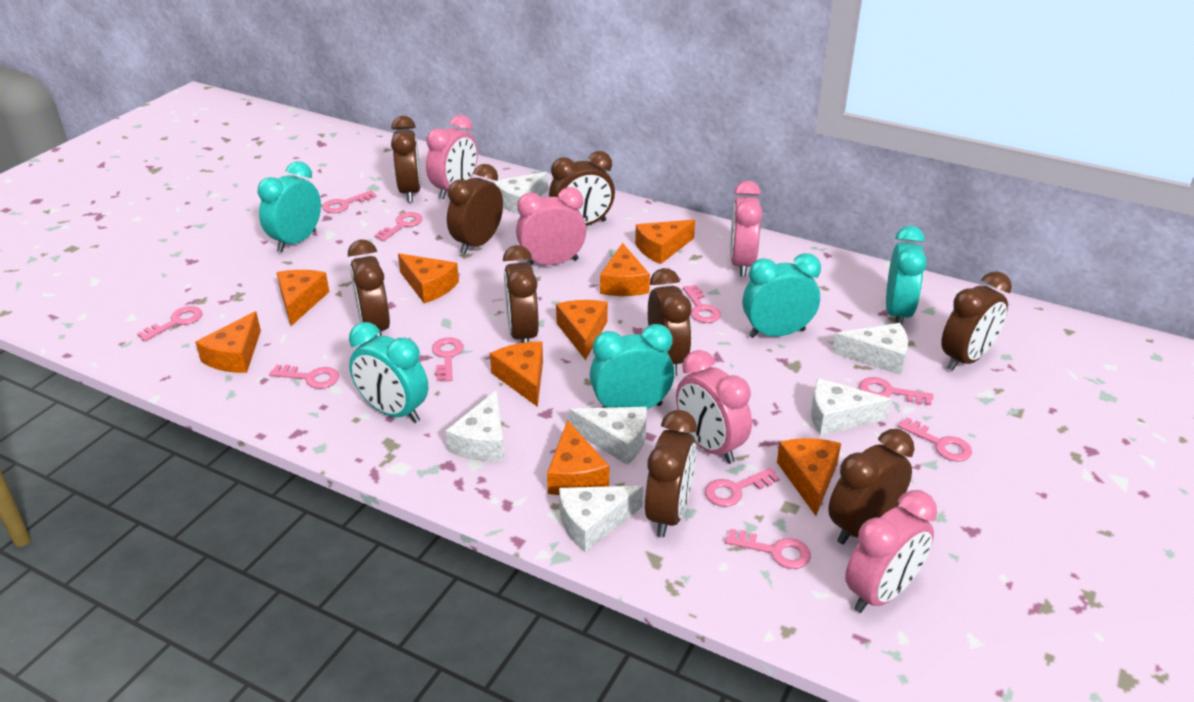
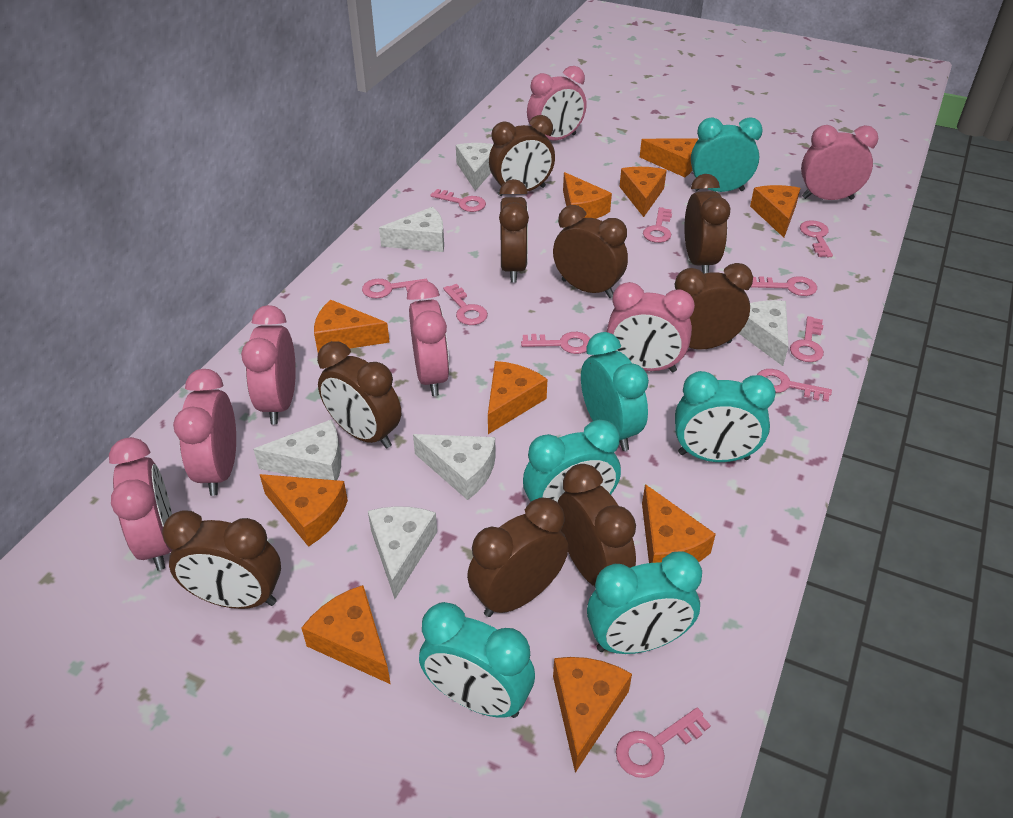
orange cheese: [195,311,261,373] [276,270,329,326] [398,253,459,304] [490,341,543,407] [547,420,609,495] [556,300,608,360] [600,243,650,296] [635,220,695,264] [777,438,841,516] = 9 -> [259,474,348,547] [302,585,391,684] [314,299,390,353] [488,361,547,434] [553,657,632,773] [563,172,612,219] [620,167,667,217] [640,138,698,177] [642,484,716,563] [750,185,800,237] = 10
pink clock: [426,115,478,199] [516,187,586,266] [676,350,752,464] [730,181,763,277] [845,490,937,613] = 5 -> [109,437,173,570] [173,369,236,496] [241,305,296,424] [407,281,450,396] [527,66,586,141] [607,282,695,372] [801,125,878,200] = 7
turquoise clock: [258,161,321,252] [349,322,428,423] [589,324,675,409] [743,253,821,338] [886,226,927,325] = 5 -> [419,602,535,718] [523,420,621,503] [581,332,649,451] [587,551,702,654] [675,371,776,462] [691,117,763,192] = 6

